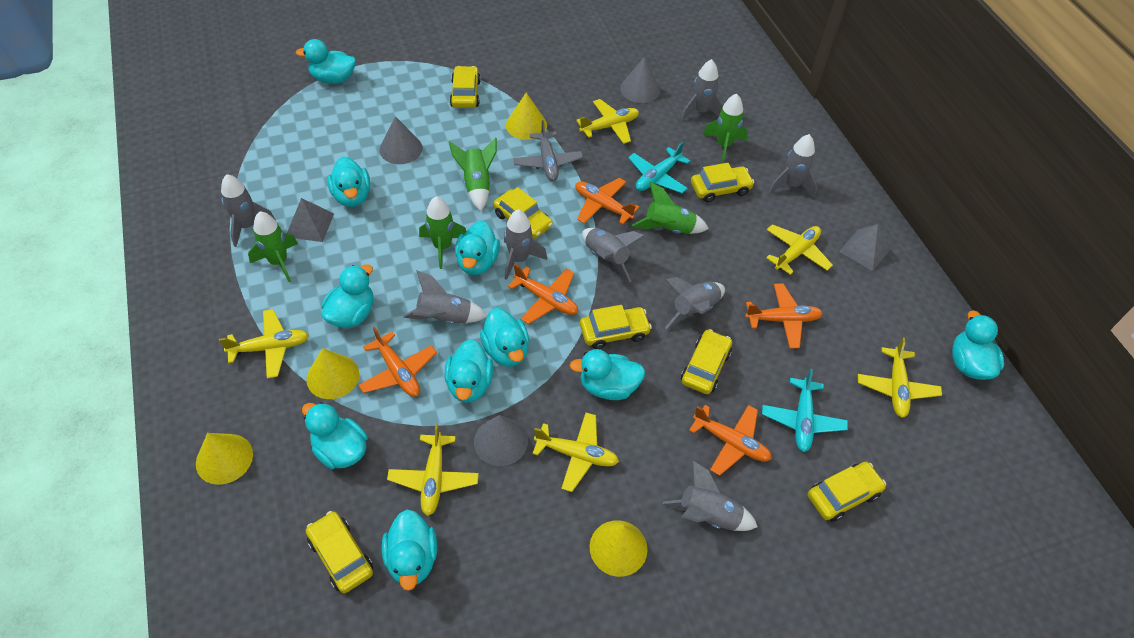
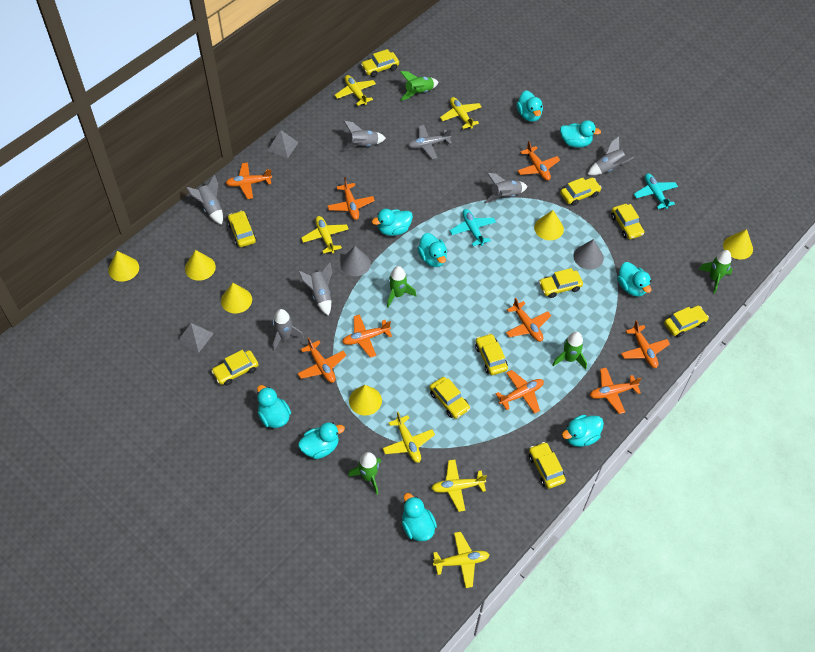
grey cone: [380,116,423,164] [474,415,528,466] [620,57,660,103] = 3 -> [340,246,371,276] [573,239,604,270] = 2
grey rocket: [221,174,276,247] [403,271,487,324] [504,209,547,280] [582,228,645,282] [663,460,758,531] [665,277,725,329] [681,59,723,121] [769,134,817,198] = 8 -> [186,175,223,225] [273,309,304,351] [298,263,332,316] [340,121,386,150] [484,173,528,203] [587,137,634,175] = 6
orange plane: [358,327,437,397] [508,264,578,324] [575,178,640,224] [689,405,772,476] [745,283,823,349] = 5 -> [226,162,272,199] [298,337,346,383] [328,177,375,220] [342,314,392,358] [496,370,544,414] [506,298,551,342] [517,141,560,181] [590,368,642,414] [621,320,670,368] = 9
turquoise duck: [296,39,356,84] [302,402,368,469] [321,264,373,328] [327,156,370,207] [382,510,437,591] [444,339,493,403] [455,220,500,275] [480,308,529,367] [570,349,645,400] [952,310,1004,380] = 10 -> [257,385,291,428] [298,422,345,459] [372,209,413,236] [402,493,437,541] [417,233,447,267] [516,90,543,122] [560,120,601,148] [562,415,604,447] [617,262,652,297] = 9
yellow car: [306,511,373,593] [450,66,481,108] [493,187,553,239] [580,305,652,349] [681,329,732,394] [691,163,754,202] [808,462,886,522] = 7 -> [211,350,259,386] [228,211,257,247] [361,49,399,77] [429,377,470,419] [475,333,508,375] [529,442,566,489] [539,268,583,298] [560,177,602,206] [611,204,644,239] [664,306,709,337] = 10
yellow cone: [196,433,253,485] [306,348,359,399] [506,93,547,140] [590,520,648,577] = 4 -> [108,251,139,282] [185,250,216,281] [221,283,252,314] [349,385,382,415] [534,210,564,240] [723,229,753,260] = 6

